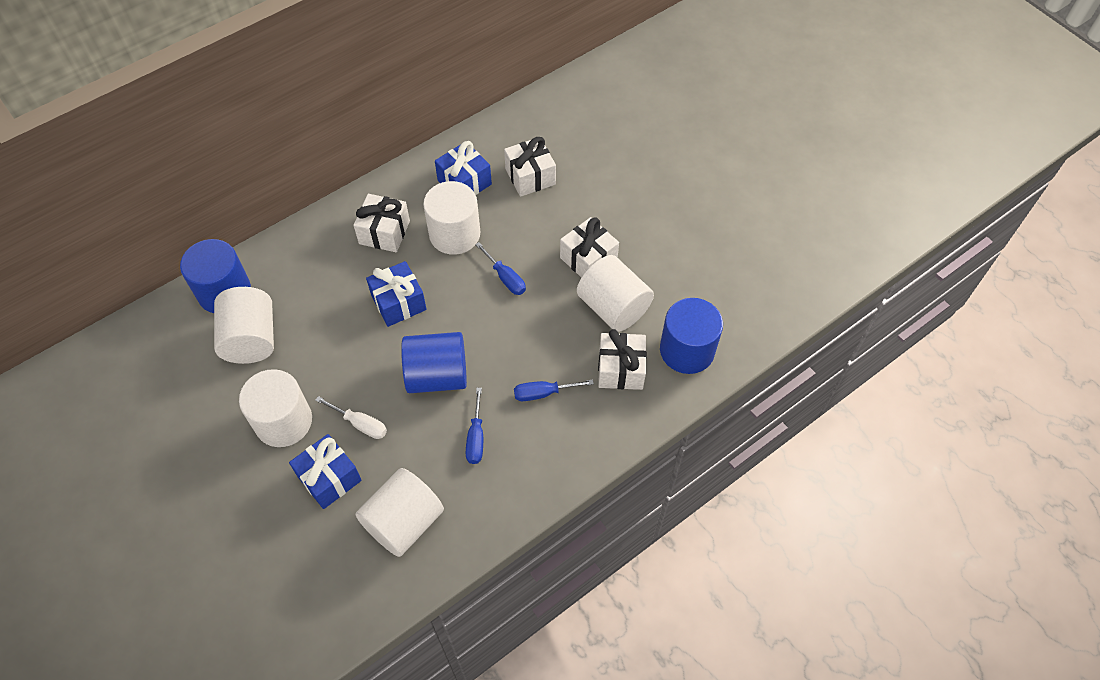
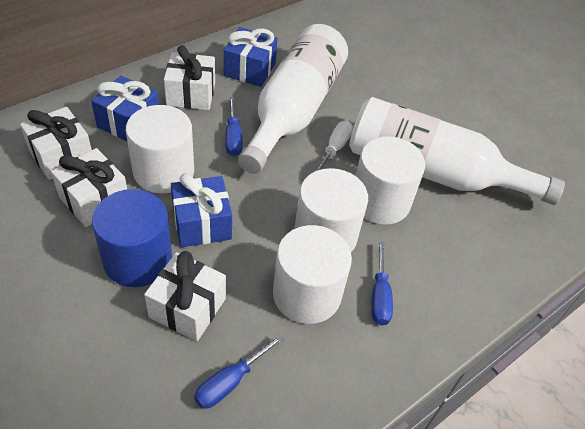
blue cylinder: [180,239,251,313] [401,332,467,393] [660,298,723,374] = 3 -> [92,189,172,287] = 1
white bottle: none = 0 -> [238,24,348,174] [349,97,565,205] = 2
white cylinder: [214,287,274,364] [239,369,312,447] [356,468,444,557] [423,181,480,255] [577,255,654,332] = 5 -> [126,105,194,193] [273,225,352,324] [294,168,368,252] [356,136,425,225] = 4

